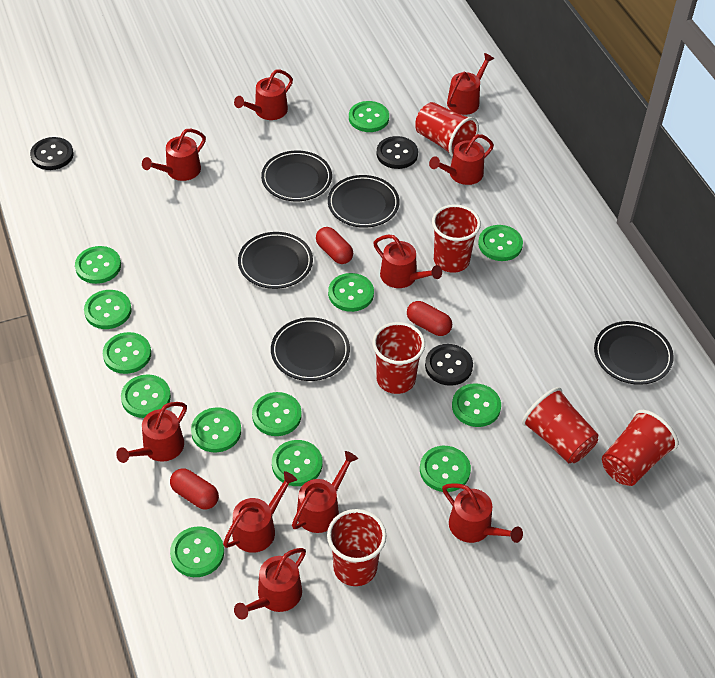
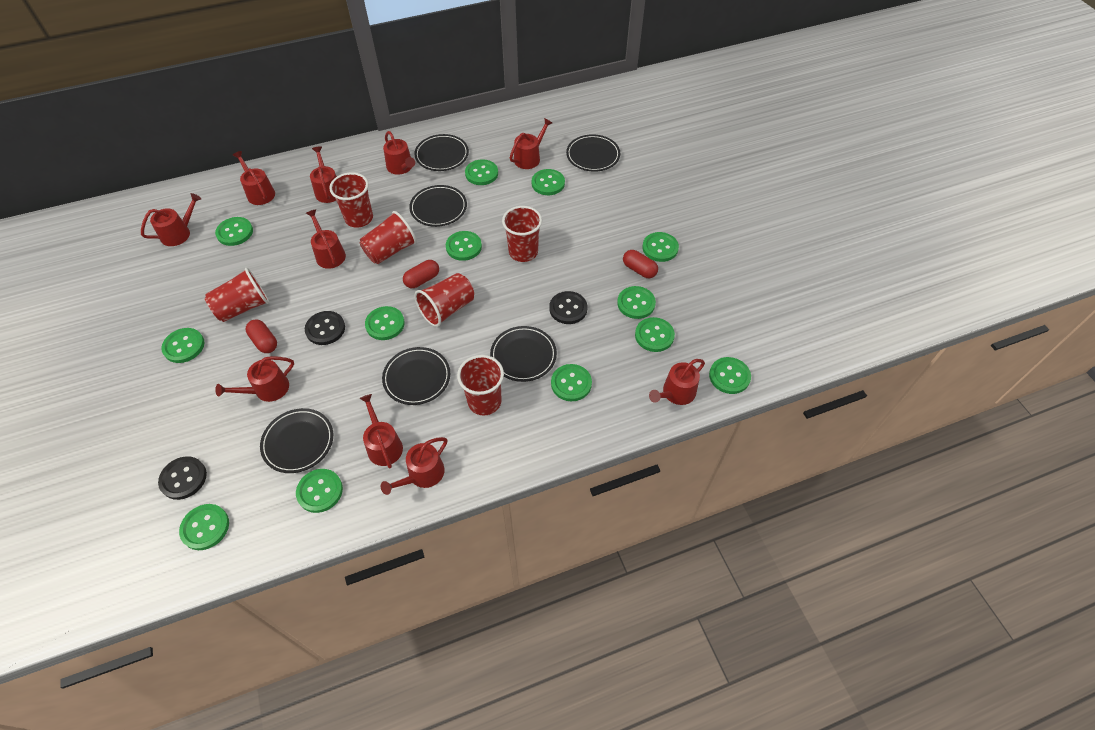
black plate: [238,232,313,289] [261,151,332,201] [271,317,350,381] [328,175,400,228] [594,321,674,385] = 5 -> [260,408,333,473] [382,347,450,405] [409,185,467,227] [414,134,469,171] [490,326,557,382] [566,134,620,172] = 6

